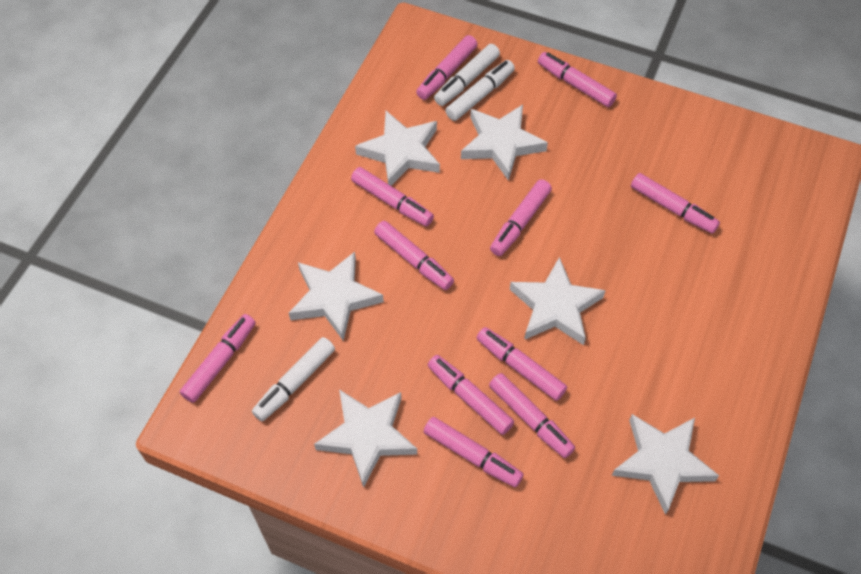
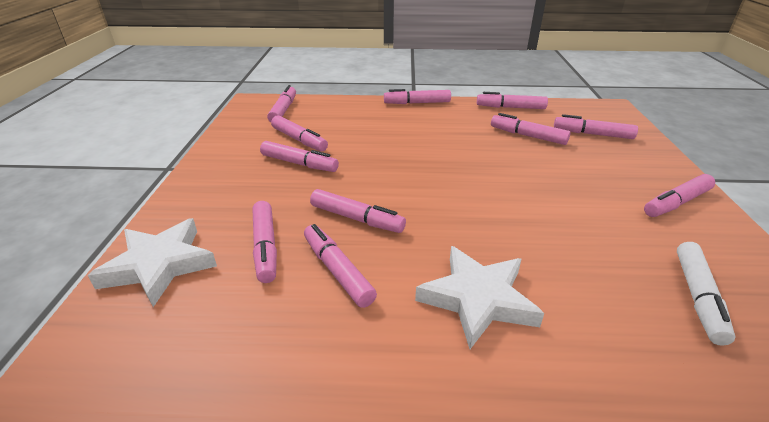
white marker: [252,337,335,421] [434,44,500,106] [445,60,515,121] = 3 -> [677,242,736,346] = 1
white star: [289,252,384,341] [314,389,417,488] [355,111,440,186] [461,105,548,181] [510,257,606,345] [612,414,719,515] = 6 -> [88,218,217,307] [415,246,544,349] = 2

